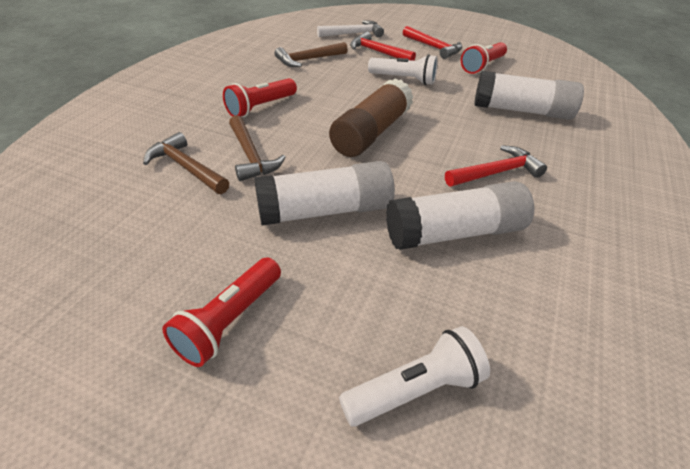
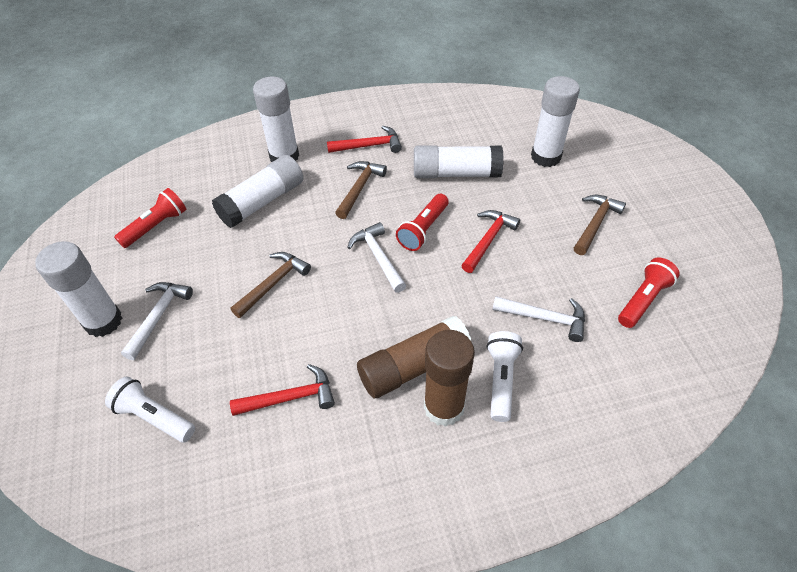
brown glue stick: [329,78,413,157] = 1 -> [357,316,471,398] [424,330,475,427] = 2
white glue stick: [254,161,395,226] [386,181,534,250] [474,71,584,120] = 3 -> [35,241,122,337] [212,155,304,228] [253,77,299,162] [414,145,504,178] [531,76,580,167] = 5
white hammer: [317,20,384,37] = 1 -> [121,282,193,360] [347,222,407,293] [492,296,585,342] = 3

